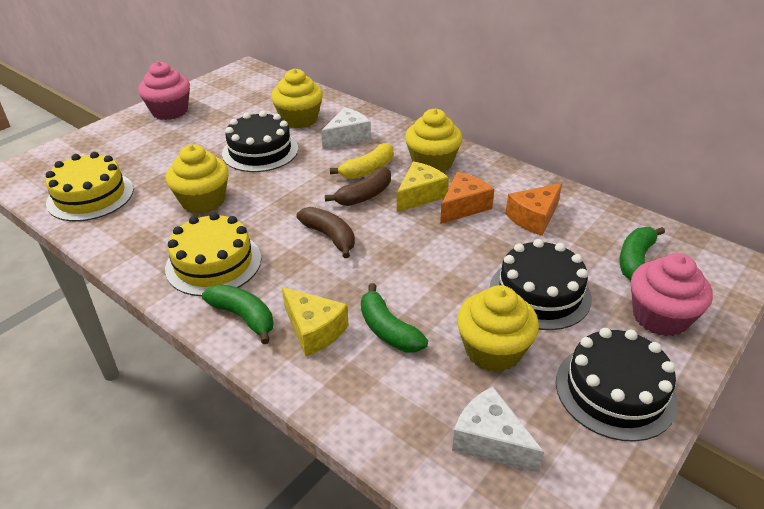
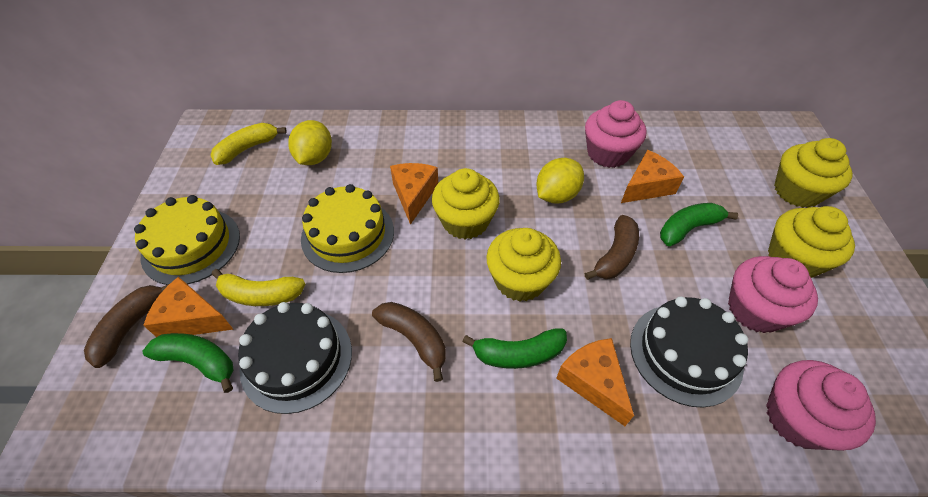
black cake: [222,111,298,172] [490,239,592,330] [556,328,678,442] = 3 -> [238,302,352,414] [630,296,748,408] = 2
brown banana: [297,207,355,258] [325,166,391,206] = 2 -> [84,284,169,368] [372,302,446,382] [585,215,639,280] = 3
orange cheese: [440,172,494,224] [505,183,562,236] = 2 -> [143,277,233,337] [390,163,438,225] [556,338,634,426] [621,150,684,203] = 4
pink cupcake: [138,61,190,120] [631,253,713,336] = 2 -> [585,100,646,168] [728,256,818,333] [766,360,876,451] = 3
white cheese: [321,107,371,149] [452,387,544,473] = 2 -> none = 0
yellow banana: [330,143,393,179] = 1 -> [211,123,287,165] [212,269,305,306] = 2
yellow cheese: [282,287,349,357] [397,162,449,212] = 2 -> none = 0
yellow lemon: none = 0 -> [288,120,332,165] [536,158,584,204] = 2

